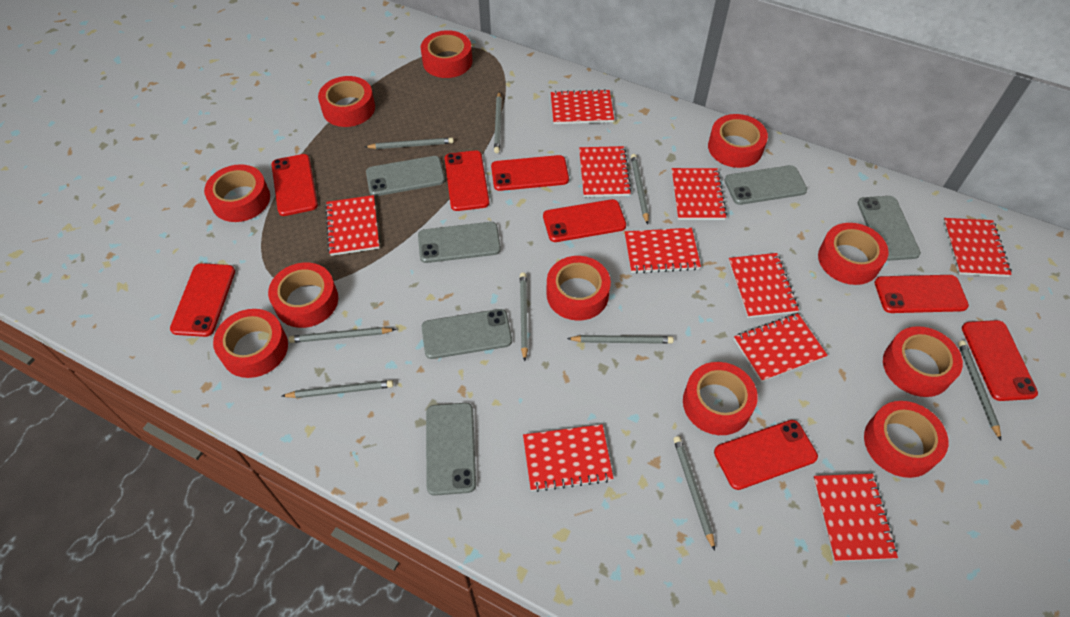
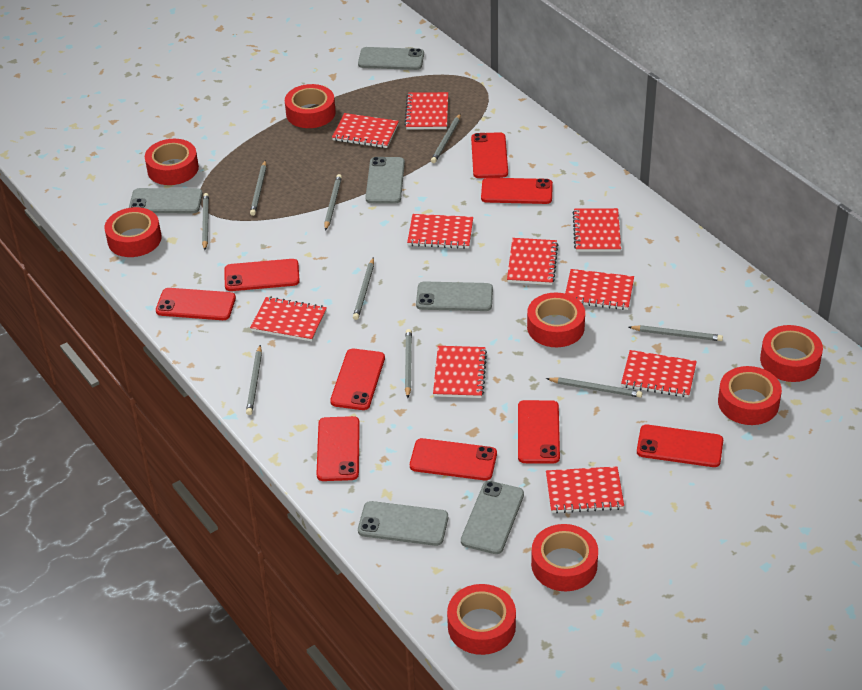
red phone: [170,263,235,337] [271,154,318,216] [445,150,489,211] [491,155,569,191] [543,199,626,242] [714,420,818,490] [875,275,969,313] [962,320,1038,401] = 8 -> [156,288,236,320] [224,259,300,291] [317,416,360,481] [330,349,385,410] [410,438,497,480] [471,132,508,178] [481,178,553,204] [518,400,560,464] [637,425,723,467] = 9
red tape: [204,164,270,222] [213,309,288,378] [268,262,338,328] [318,76,375,127] [421,30,473,78] [546,256,611,321] [683,362,758,435] [708,114,768,168] [818,223,889,285] [864,401,948,478] [883,326,963,397] = 11 -> [105,207,162,257] [145,139,199,185] [285,84,336,128] [447,584,516,655] [527,293,585,347] [531,524,598,591] [718,366,782,425] [760,325,823,382] = 8

